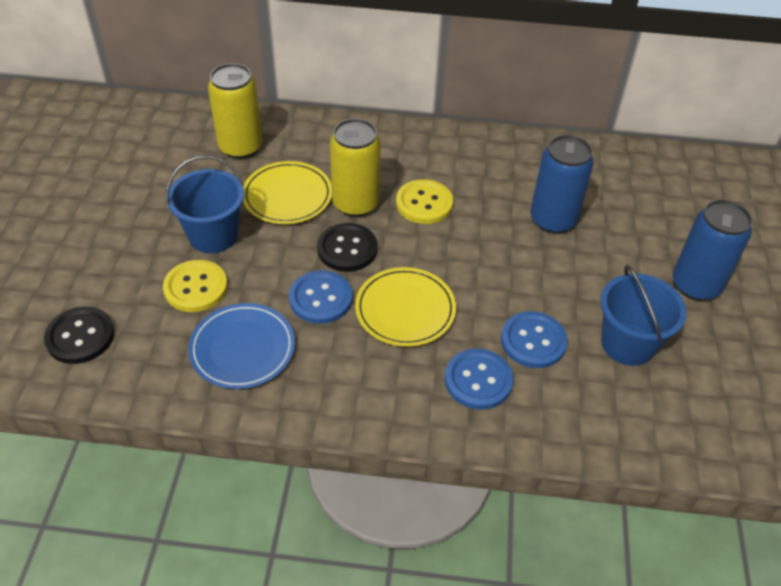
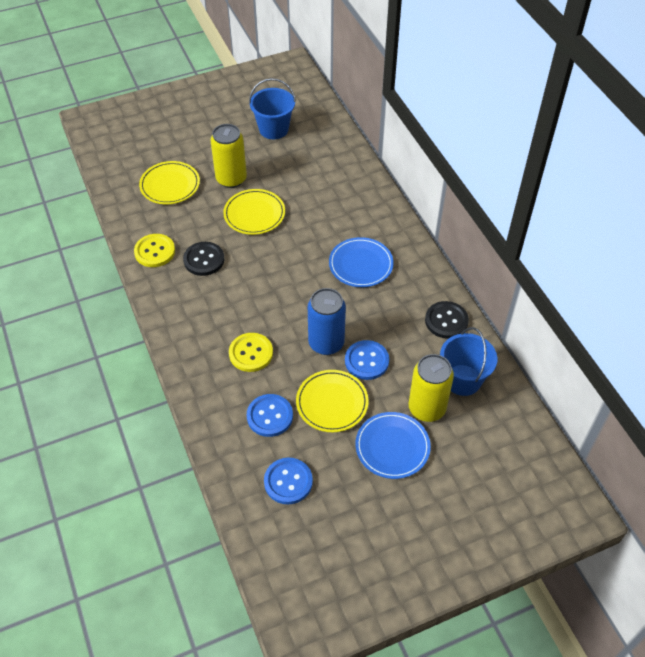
blue can: [531,135,594,234] [673,200,752,301] = 2 -> [308,288,346,355] = 1
blue plate: [188,303,295,389] = 1 -> [329,237,394,287] [355,412,431,479] = 2
yellow plate: [243,161,332,224] [355,267,456,347] = 2 -> [139,161,200,204] [223,189,285,235] [296,370,369,432] = 3

